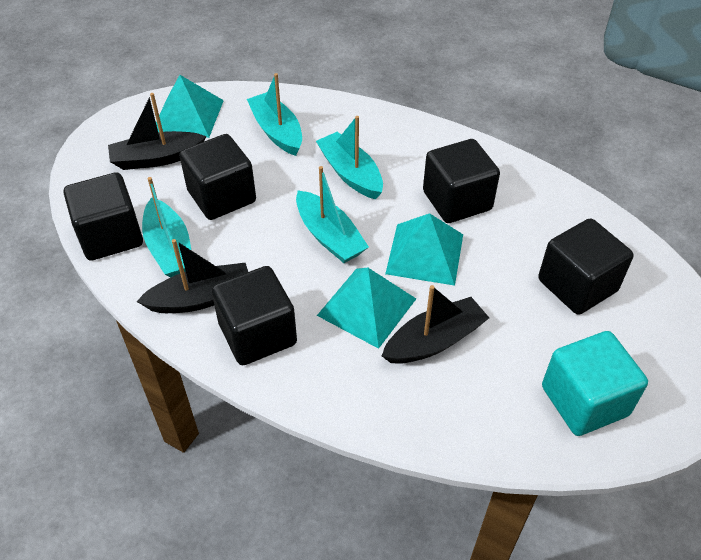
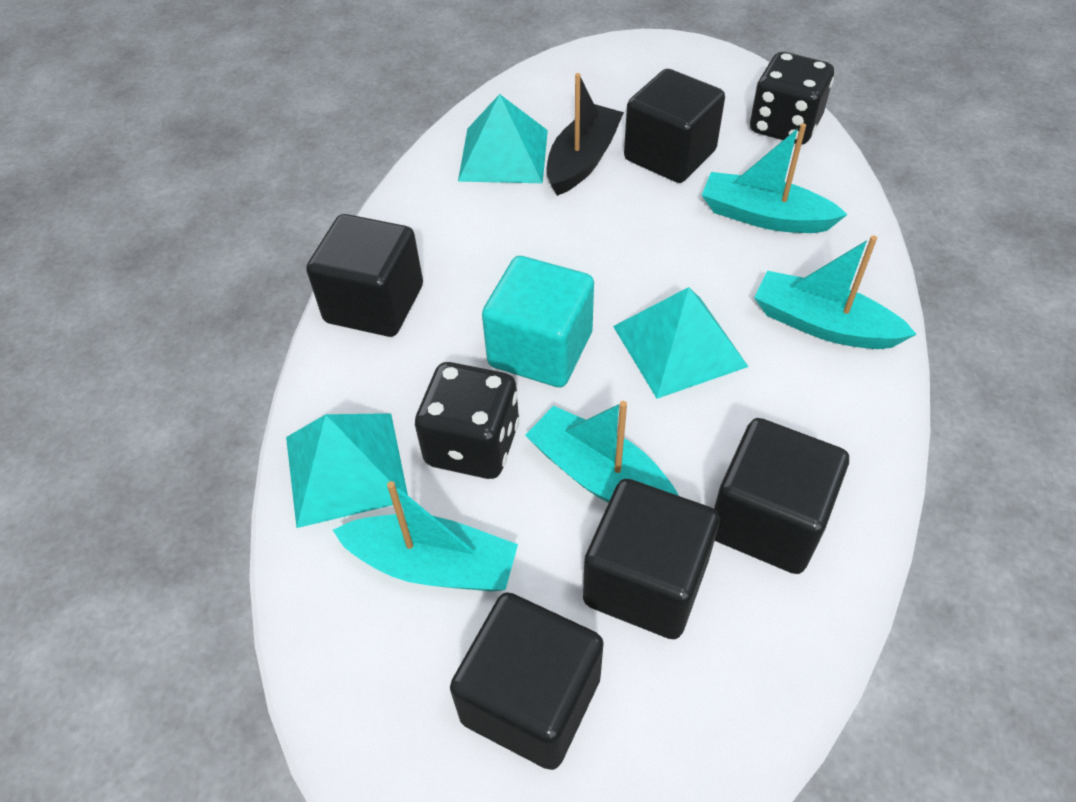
black boat: [108,93,206,170] [136,239,248,313] [382,285,489,364] = 3 -> [547,73,624,196] = 1
black dice: none = 0 -> [415,362,519,479] [750,52,834,145] = 2

